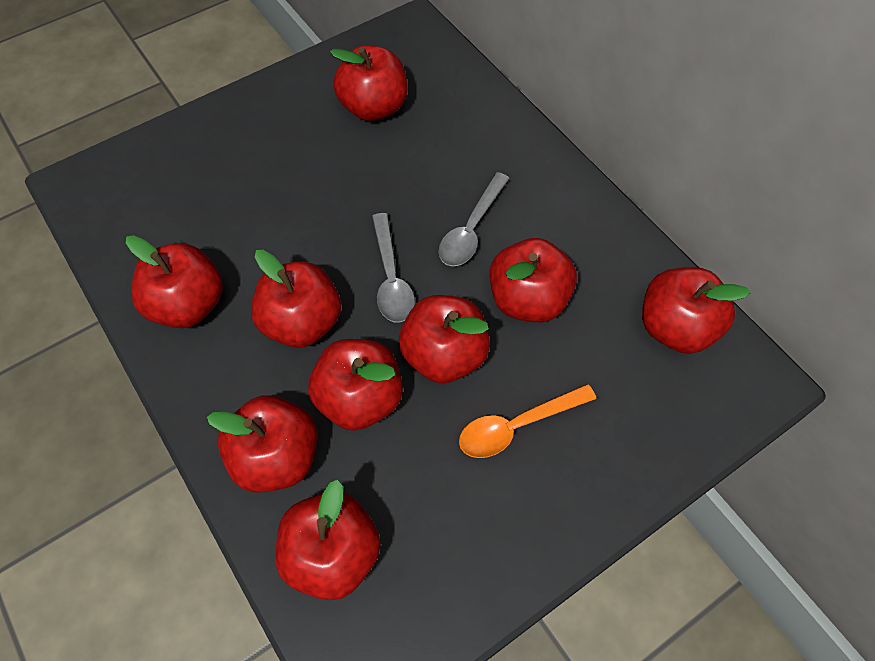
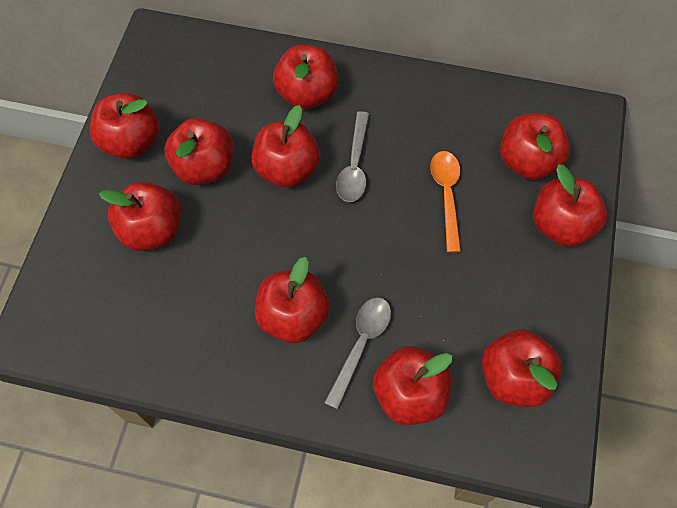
red apple: [126,235,223,328] [207,395,317,493] [251,250,341,348] [275,480,381,600] [308,339,403,431] [330,45,407,121] [399,295,490,383] [490,238,577,322] [642,267,750,354] = 9 -> [90,93,159,159] [99,181,181,251] [164,118,233,185] [251,105,320,188] [255,257,330,343] [273,45,338,110] [373,346,452,425] [482,329,562,407] [500,113,570,180] [533,164,607,247] = 10

